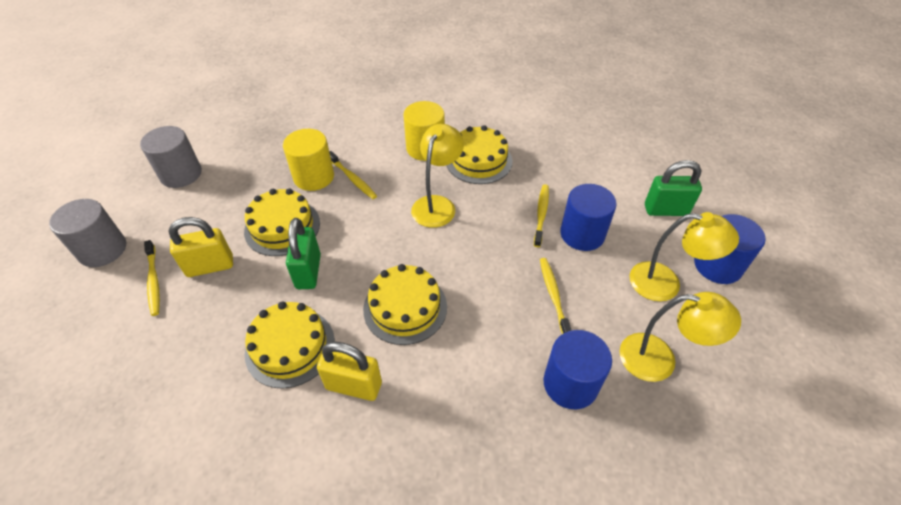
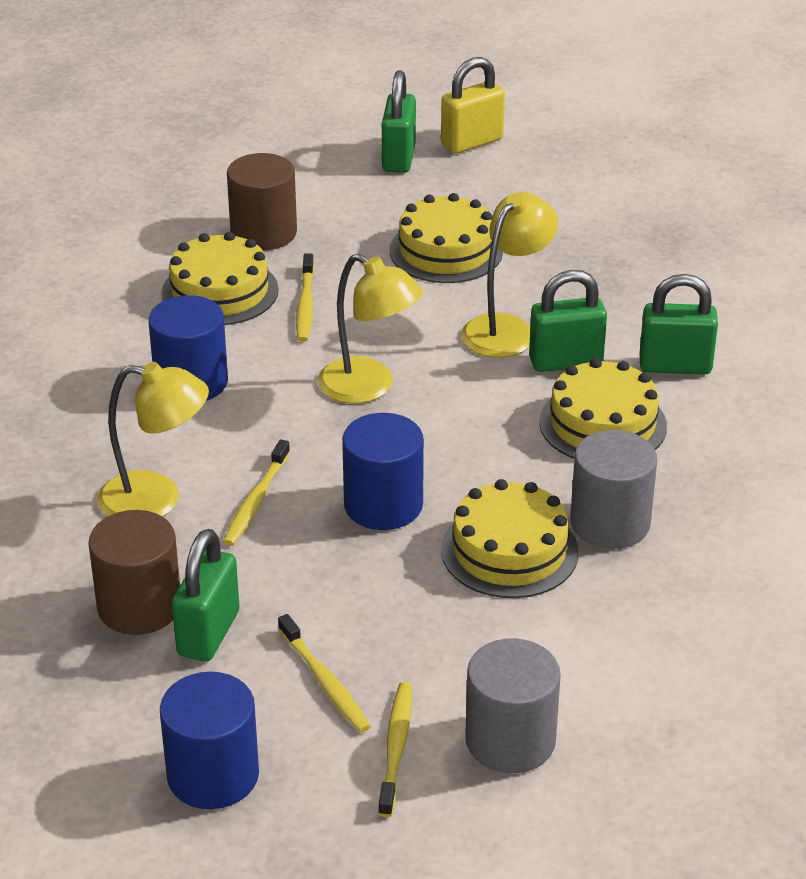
brown cylinder: none = 0 -> [88,510,180,635] [227,153,297,250] = 2
green padlock: [286,218,321,289] [645,160,702,216] = 2 -> [172,529,240,662] [382,70,416,173] [529,270,607,372] [639,274,718,374] = 4
yellow cylinder: [283,129,334,191] [403,101,445,161] = 2 -> none = 0
yellow padlock: [169,217,233,277] [317,342,382,401] = 2 -> [441,57,505,154] = 1

